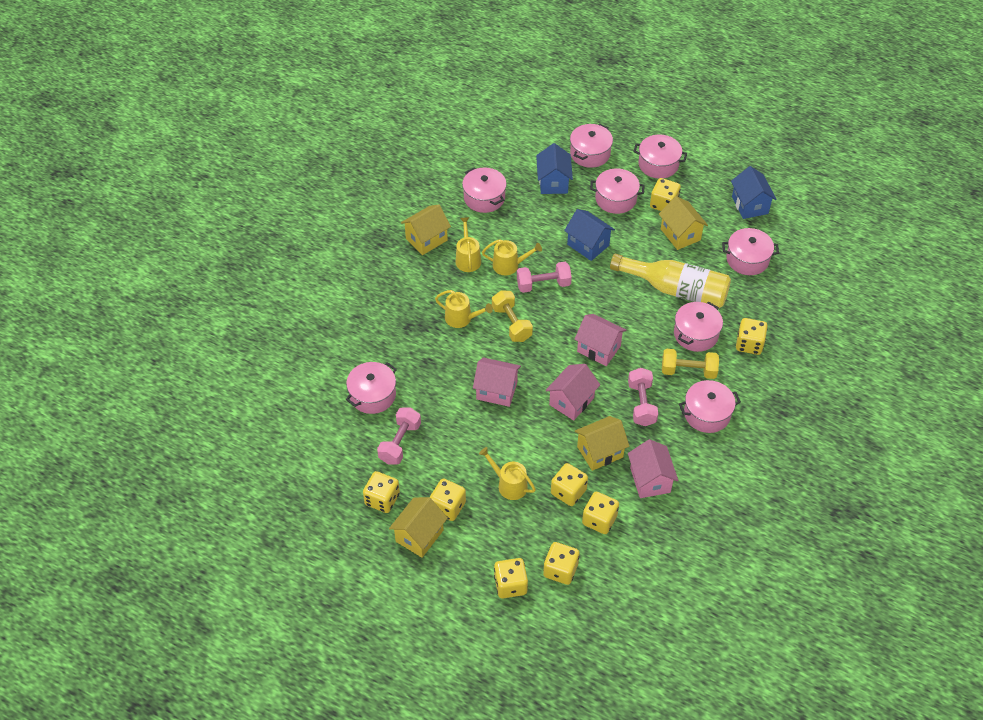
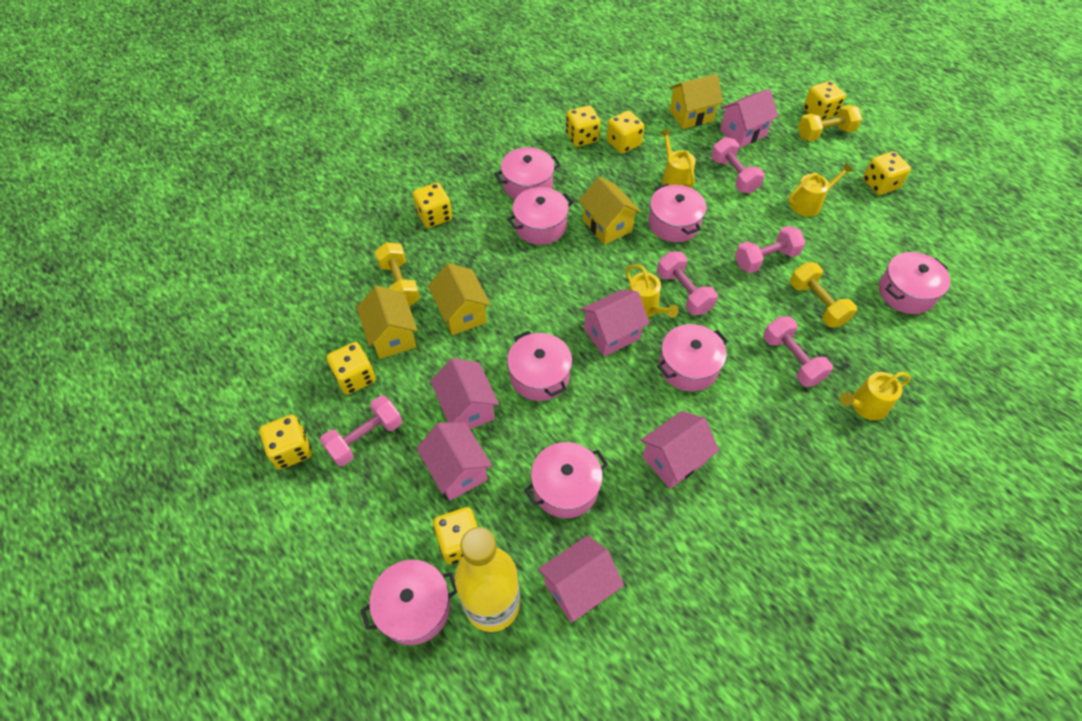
blue house: [536,143,573,194] [564,209,615,261] [731,166,777,219] = 3 -> none = 0
pink dumbbell: [377,407,421,465] [517,262,572,293] [628,368,658,426] = 3 -> [320,396,402,466] [657,251,718,315] [711,137,765,194] [735,226,806,273] [763,316,833,387] = 5
pink house: [473,357,521,407] [546,364,600,420] [574,314,627,366] [628,439,678,498] = 4 -> [416,422,492,501] [431,358,499,429] [538,535,624,622] [581,289,649,357] [640,411,719,489] [720,89,778,148] = 6
yellow dumbbell: [492,290,533,342] [662,349,719,379] = 2 -> [375,242,420,307] [790,262,857,328] [798,105,862,141] = 3

